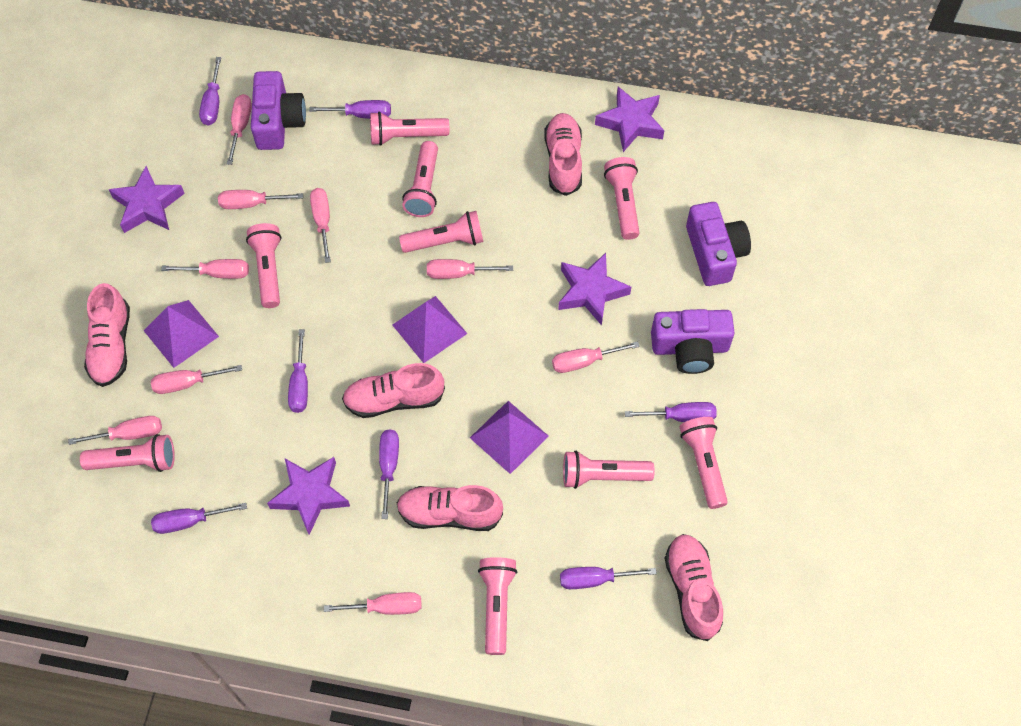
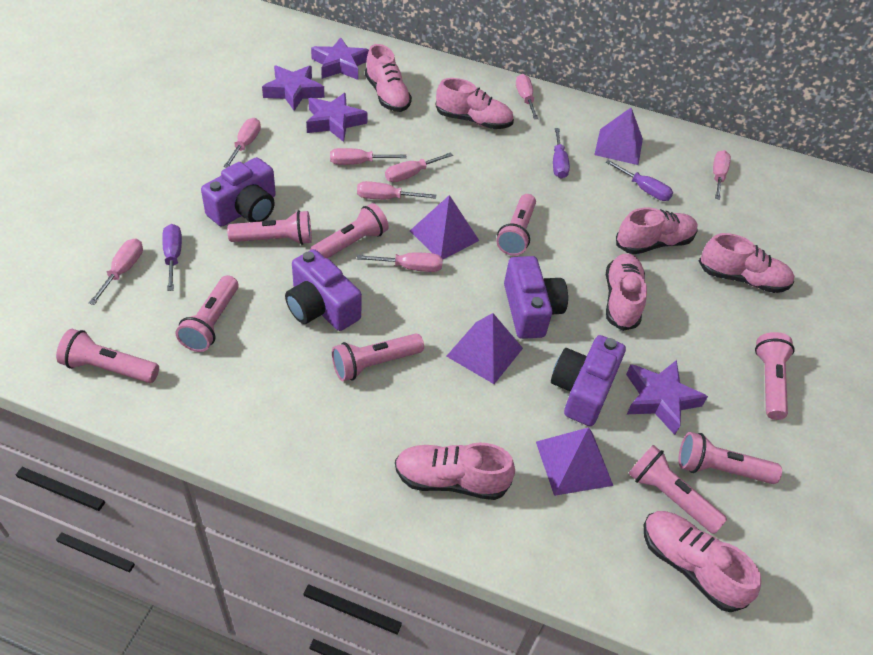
pink screwdriver: [68,416,162,445] [151,365,242,394] [161,259,249,279] [218,190,303,209] [227,94,252,165] [310,188,331,263] [324,592,422,615] [427,259,513,279] [552,341,640,373] = 9 -> [89,239,143,305] [223,118,261,168] [330,148,407,165] [357,181,436,200] [357,252,443,272] [385,152,453,182] [516,74,539,119] [713,150,731,200] = 8
pink shoe: [84,283,130,387] [342,363,445,418] [397,485,503,531] [544,113,582,196] [665,534,723,641] = 5 -> [365,44,412,112] [395,442,515,500] [436,78,514,129] [606,254,647,331] [616,208,698,254] [644,511,761,612] [699,233,794,293] = 7
purple camera: [251,71,306,150] [651,309,735,374] [686,202,751,286] = 3 -> [201,157,276,227] [285,249,362,331] [504,256,568,339] [551,335,626,426] = 4
purple pyramid: [144,300,219,368] [392,296,467,363] [470,401,549,474] = 3 -> [410,195,479,259] [446,313,523,384] [536,427,613,496] [594,108,643,165] = 4
purple screwdriver: [151,503,247,534] [199,57,221,125] [288,329,308,413] [309,100,391,119] [379,429,399,519] [560,567,657,589] [625,402,717,422] = 7 -> [162,224,182,291] [553,128,570,179] [606,160,673,201] = 3

